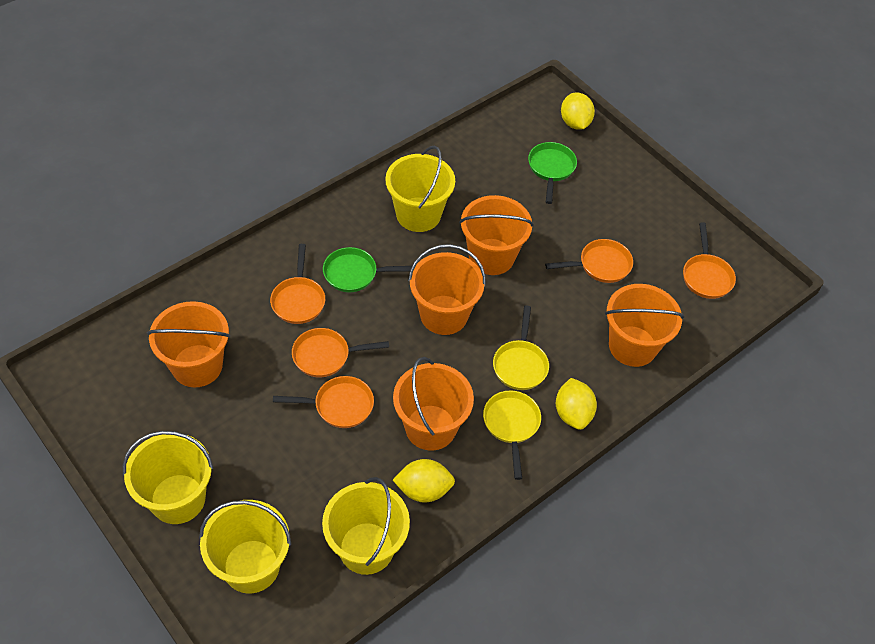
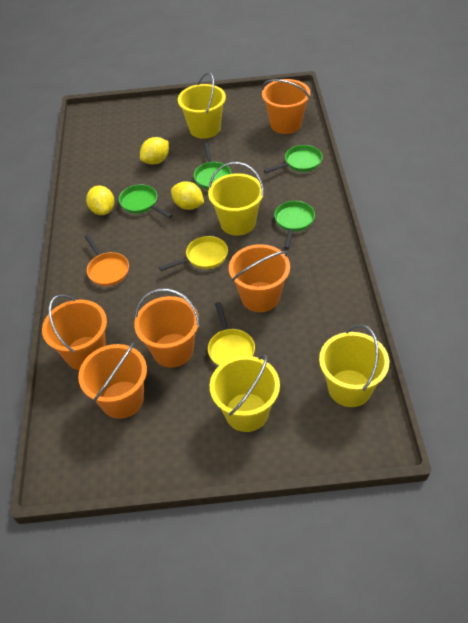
green pan: [323,247,412,292] [528,142,577,204] = 2 -> [119,184,172,218] [194,143,232,189] [264,145,323,173] [274,201,315,249] = 4
orange pan: [270,244,325,324] [273,376,374,428] [292,328,389,377] [545,239,633,283] [683,222,736,299] = 5 -> [84,234,129,286] = 1

